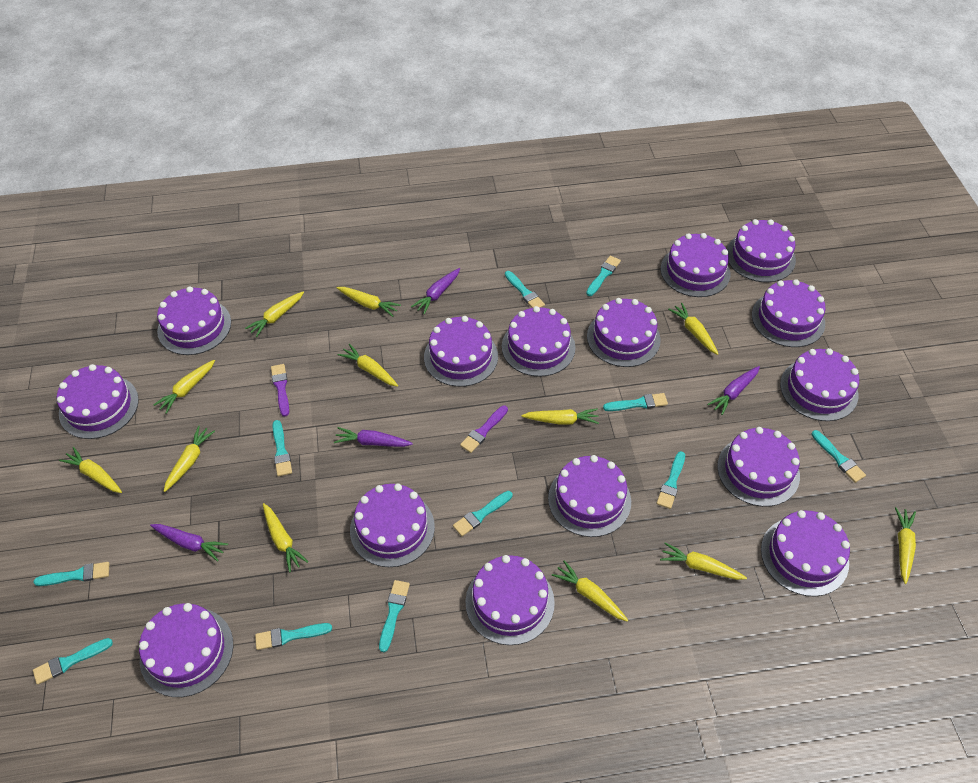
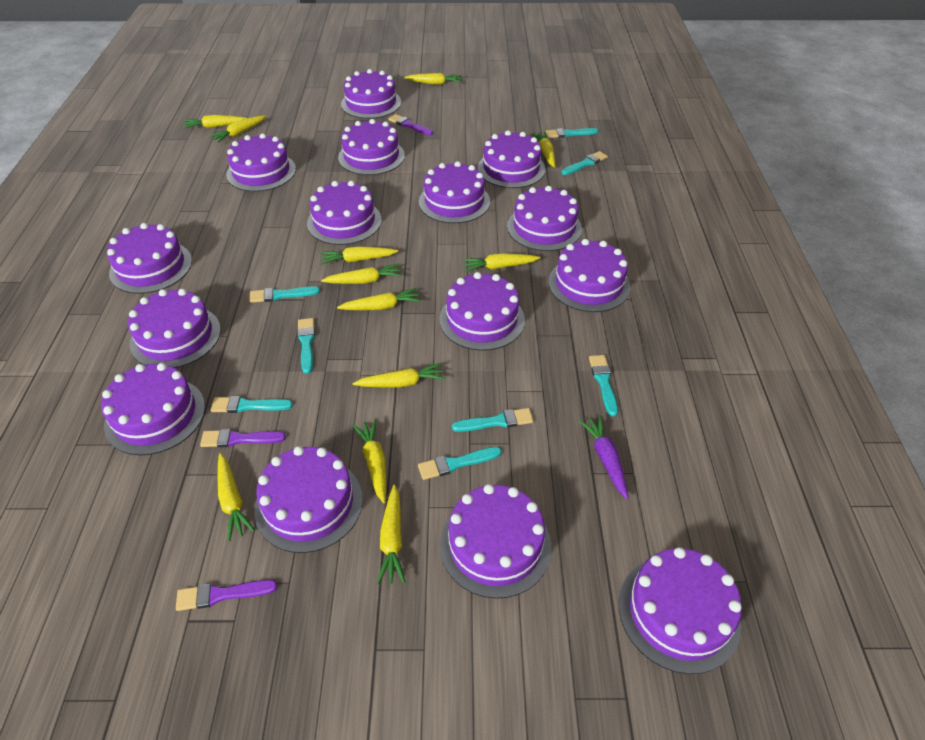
purple brush: [271,364,289,417] [460,406,508,453] = 2 -> [176,580,278,611] [200,429,286,447] [388,114,433,135] = 3
purple carrot: [150,524,228,562] [334,427,413,447] [411,268,460,314] [707,366,760,415] = 4 -> [579,415,629,499] = 1
turquoise brush: [33,638,113,684] [34,562,109,586] [255,623,332,650] [272,420,292,476] [379,580,410,652] [453,491,512,536] [505,271,545,308] [586,256,621,296] [603,393,668,411] [656,451,685,509] [811,430,866,483] = 11 -> [211,396,293,413] [250,287,320,303] [297,318,315,374] [418,447,502,480] [452,408,533,432] [546,128,599,138] [562,151,608,175] [589,355,618,416] = 8

